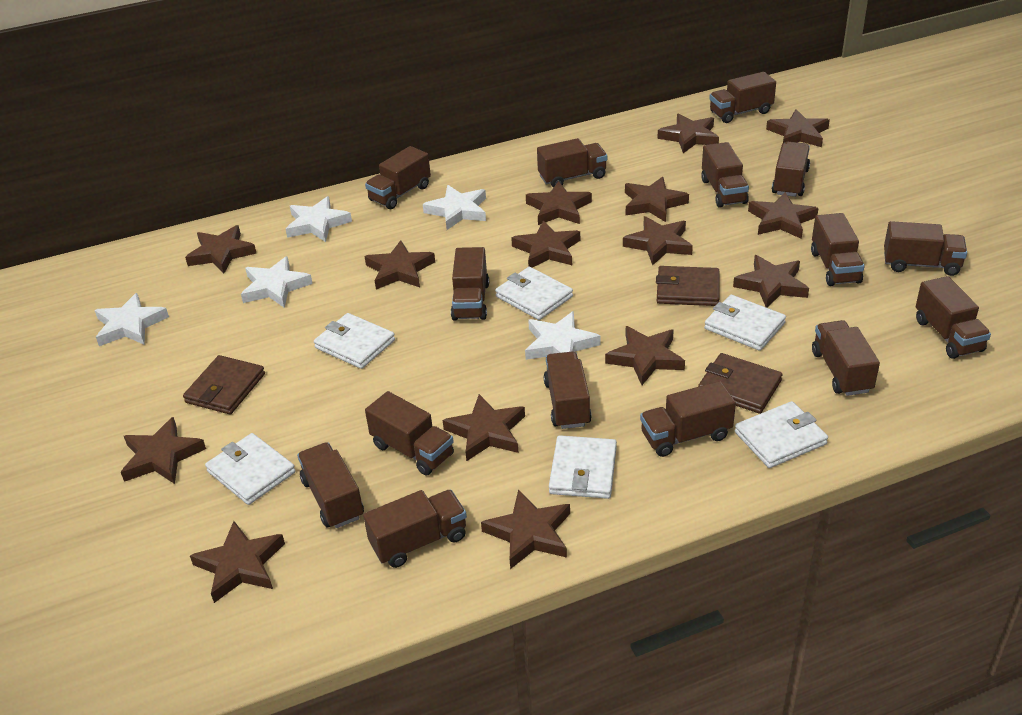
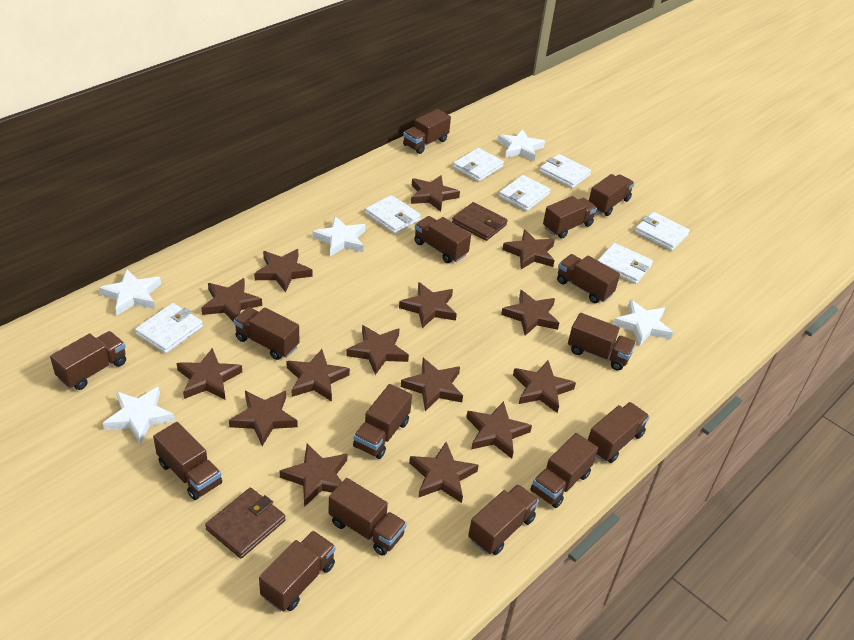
brown wallet: [183,355,265,415] [656,266,719,306] [698,353,782,414] = 3 -> [205,488,286,558] [452,202,508,241] = 2
white wallet: [205,433,296,505] [314,313,395,369] [495,267,573,320] [549,435,617,499] [704,295,786,351] [735,401,828,468] = 6 -> [135,303,203,354] [365,195,421,234] [453,148,504,182] [499,175,550,211] [540,154,591,188] [597,243,653,284] [635,212,690,251] = 7

